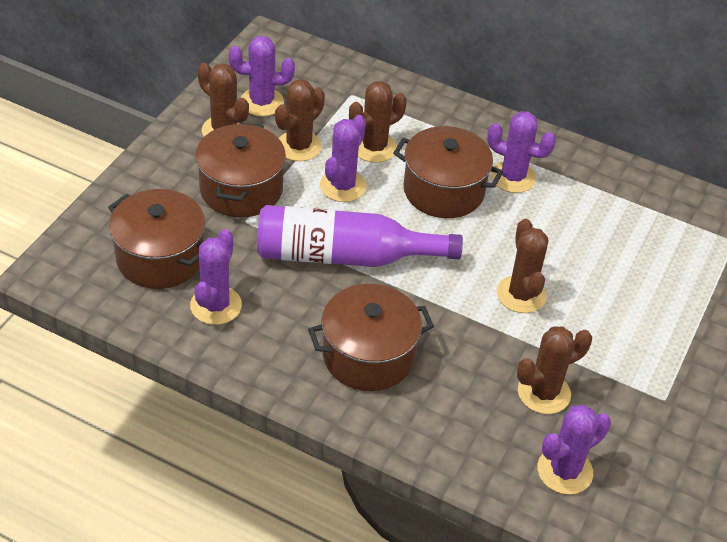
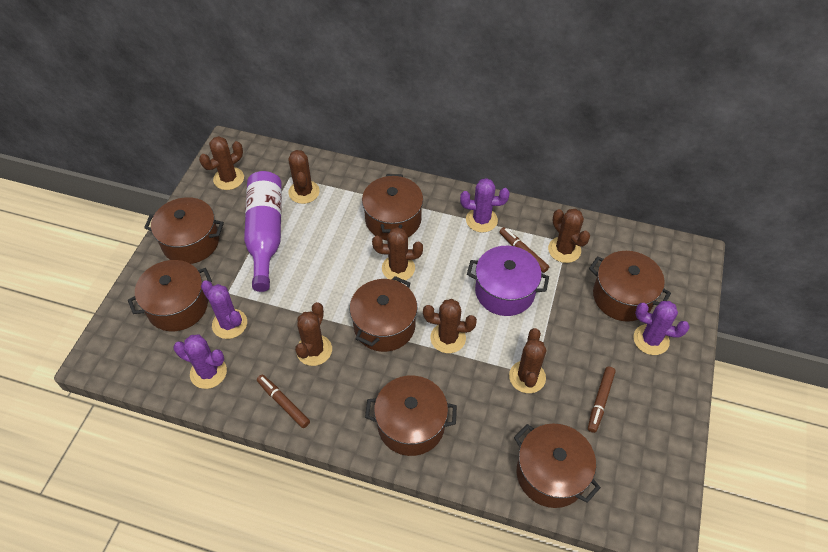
brown cactus: [197,63,249,136] [275,79,325,161] [349,81,407,163] [497,219,548,313] [517,326,592,414] = 5 -> [199,136,244,190] [288,150,320,204] [295,302,332,366] [372,227,423,280] [423,299,477,353] [509,328,546,393] [548,209,590,263] = 7
brown marker: none = 0 -> [257,375,310,428] [499,227,549,273] [588,367,616,433] = 3
brown pot: [108,189,205,289] [195,122,286,217] [308,284,434,391] [393,126,503,218] = 4 -> [128,260,212,331] [144,197,224,264] [350,276,417,352] [362,174,423,241] [365,375,457,456] [514,423,601,508] [589,251,671,322] = 7
purple cactus: [190,229,242,325] [229,36,295,116] [320,115,367,202] [487,111,556,193] [537,405,611,495] = 5 -> [173,335,227,389] [201,280,247,339] [460,178,510,232] [633,301,690,355] = 4
purple pot: none = 0 -> [467,246,549,316] = 1

